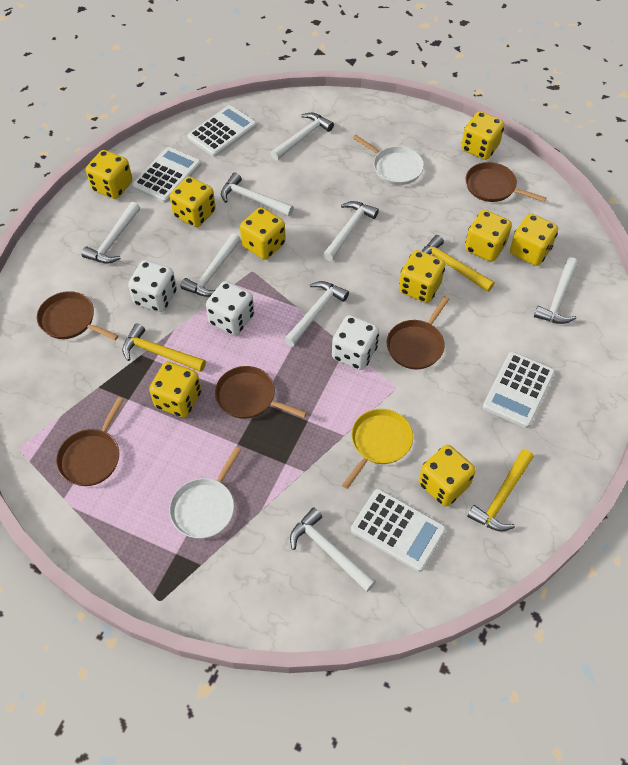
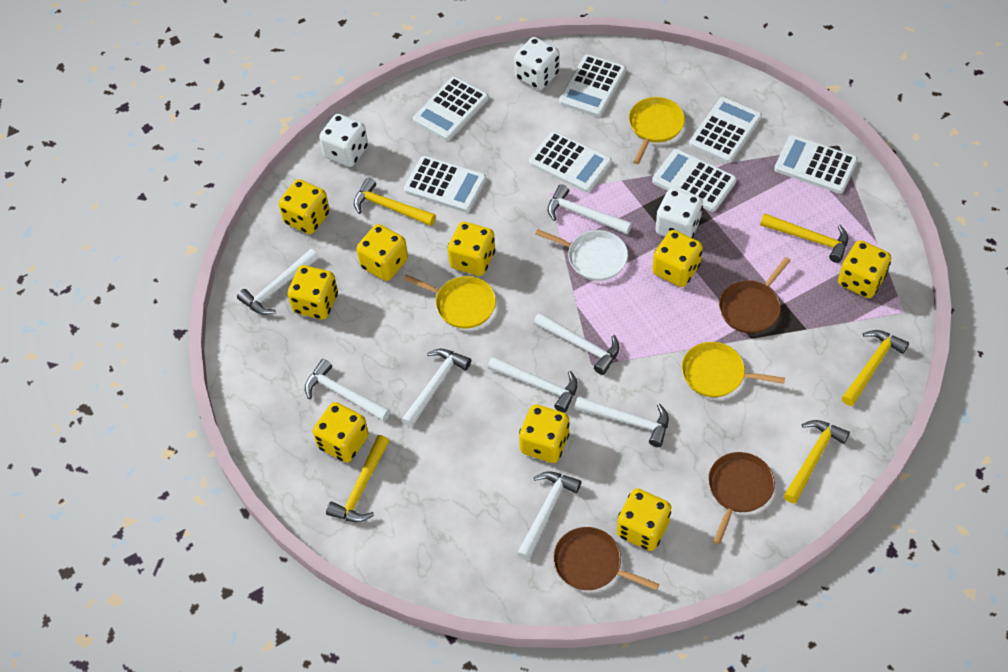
brown pan: [37,291,118,340] [56,397,124,486] [215,366,307,419] [387,296,449,369] [466,162,546,202] = 5 -> [553,527,659,591] [708,452,775,545] [719,257,791,333] = 3
white calculator: [132,147,201,203] [187,105,257,157] [351,489,446,572] [483,352,555,428] = 4 -> [404,156,486,213] [413,77,489,141] [529,131,612,193] [559,54,626,117] [652,149,737,212] [689,97,762,163] [774,135,858,194] = 7
white pan: [169,447,241,539] [353,135,424,185] = 2 -> [535,229,628,281] = 1
yellow hammer: [122,323,206,372] [422,235,495,292] [467,449,534,532] = 3 -> [326,435,389,522] [354,178,436,226] [760,213,849,263] [784,420,850,504] [842,330,909,406] = 5
yellow pan: [342,409,413,489] = 1 -> [403,275,496,329] [629,97,685,164] [682,342,785,397] = 3

